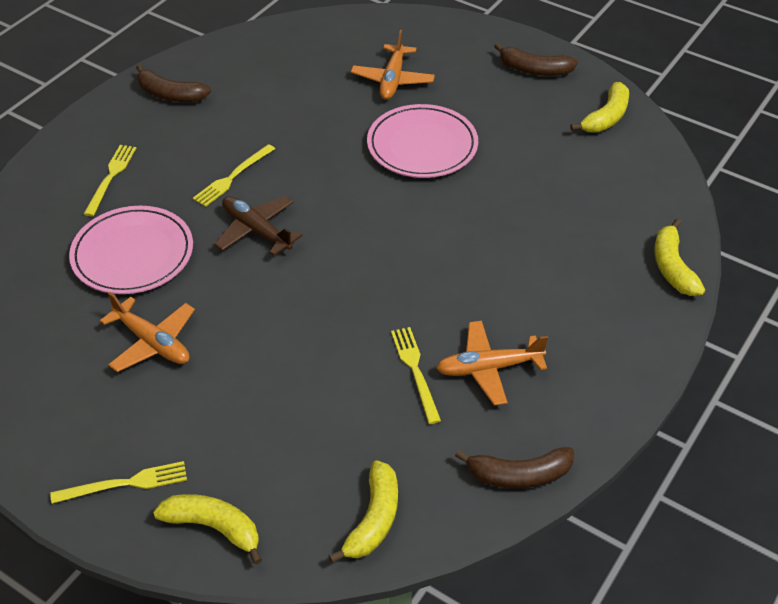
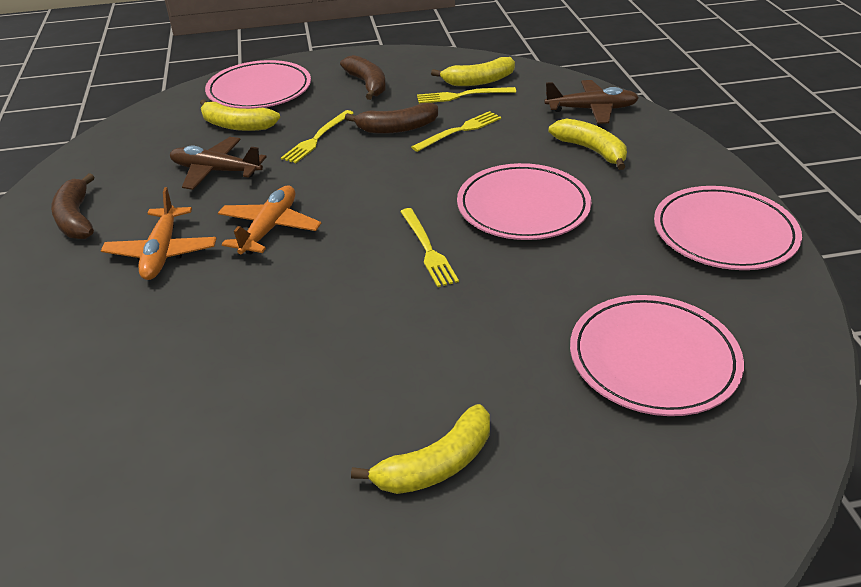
brown plane: [214,196,303,256] = 1 -> [170,137,267,190] [544,80,639,124] = 2
orange plane: [100,291,195,372] [351,30,435,100] [436,321,548,406] = 3 -> [101,187,217,280] [218,186,321,255] = 2
pink plate: [69,206,193,294] [367,104,478,178] = 2 -> [205,60,311,109] [457,163,591,240] [570,295,744,416] [654,186,802,270] = 4

